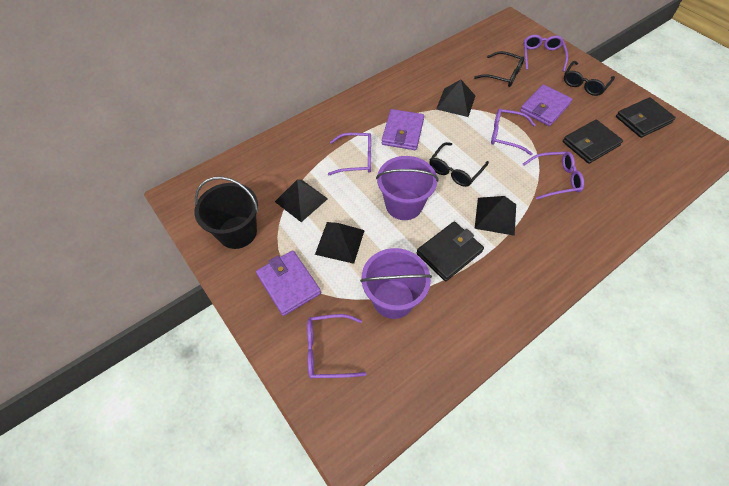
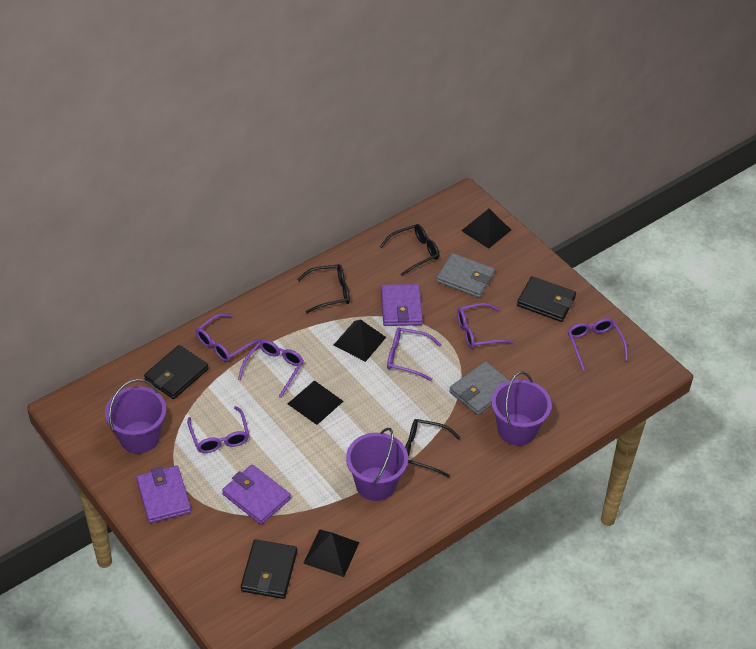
black bucket: [194,177,258,249] = 1 -> none = 0
grey wallet: none = 0 -> [436,253,495,298] [449,361,510,415] = 2
purple bucket: [360,248,432,319] [376,156,438,220] = 2 -> [105,379,166,454] [346,428,408,501] [491,372,552,446] = 3
purple glasses: [307,314,366,379] [328,133,371,175] [491,108,536,155] [523,151,584,199] [524,35,568,72] = 5 -> [187,406,249,453] [196,313,262,362] [238,340,304,398] [387,328,441,381] [457,303,514,349] [568,318,628,370] = 6

